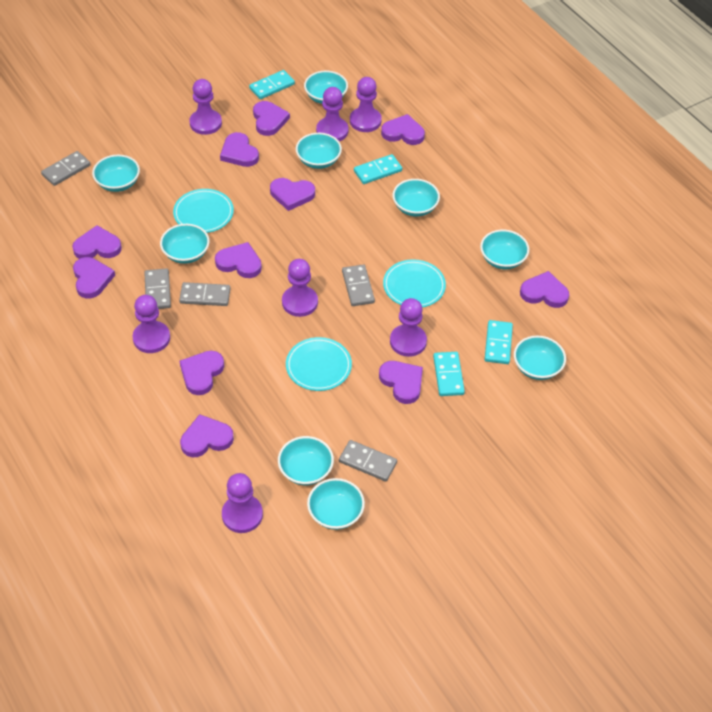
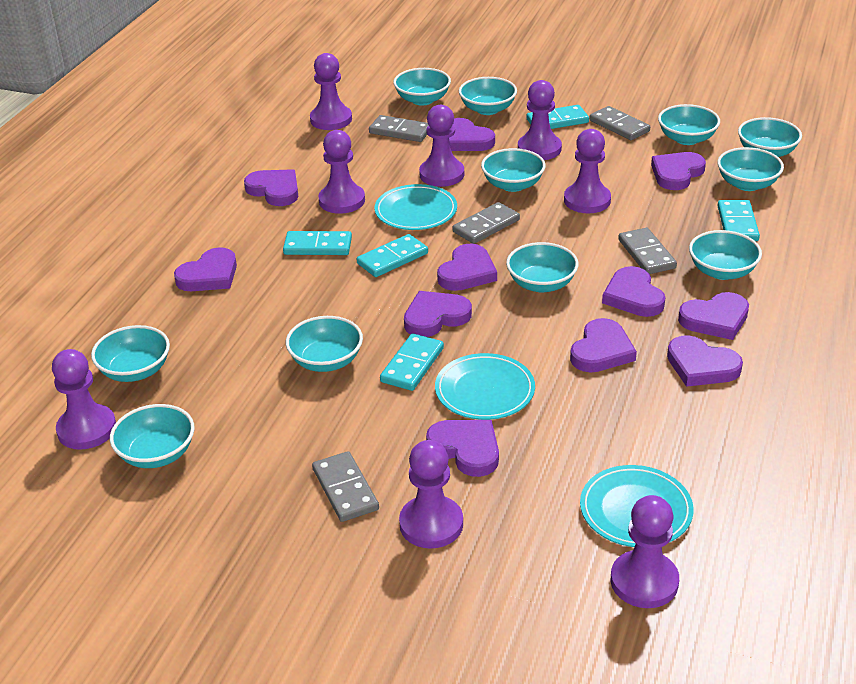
purple pawn: [133,295,170,353] [189,79,222,135] [222,473,263,533] [282,259,318,317] [316,87,348,141] [350,77,382,132] [390,298,427,357] = 7 -> [52,349,116,450] [310,53,352,130] [318,130,365,214] [399,440,463,549] [419,105,464,187] [518,80,562,160] [564,129,611,213] [611,495,679,608] = 8
turquoise bowl: [92,155,140,192] [160,224,209,264] [278,436,334,485] [296,133,342,169] [304,71,348,104] [307,478,365,530] [392,179,440,217] [480,230,529,269] [514,336,566,380] = 9 -> [91,325,170,382] [110,404,195,468] [286,316,363,372] [393,68,451,105] [459,77,517,115] [481,148,546,192] [506,242,579,293] [658,104,720,145] [689,230,762,280] [717,147,784,191] [738,117,802,157] = 11
turquoise domino: [249,70,295,99] [354,154,402,184] [433,352,465,396] [485,320,513,364] = 4 -> [283,231,352,255] [357,234,428,277] [380,333,444,391] [526,105,589,129] [717,200,760,241] = 5

